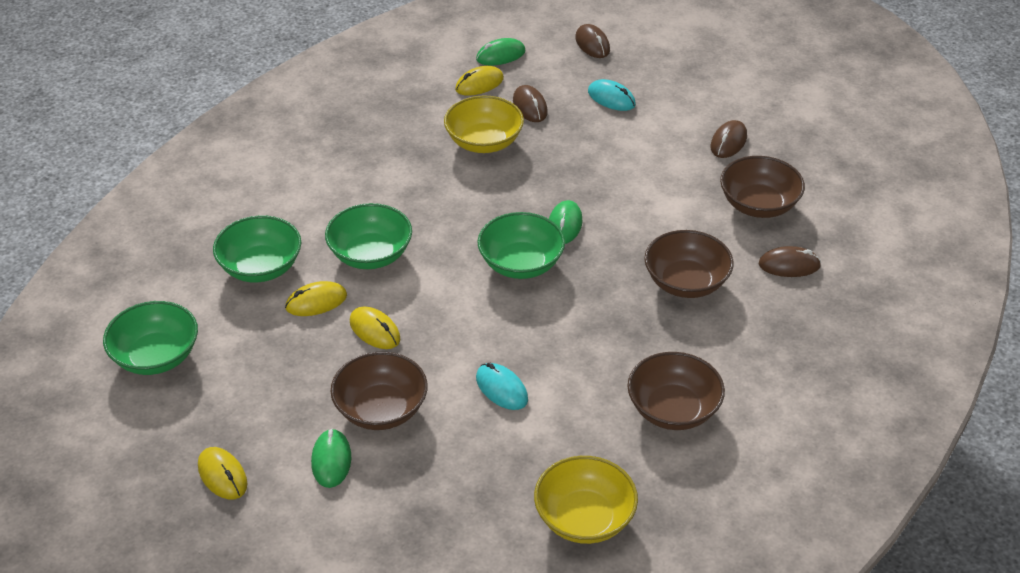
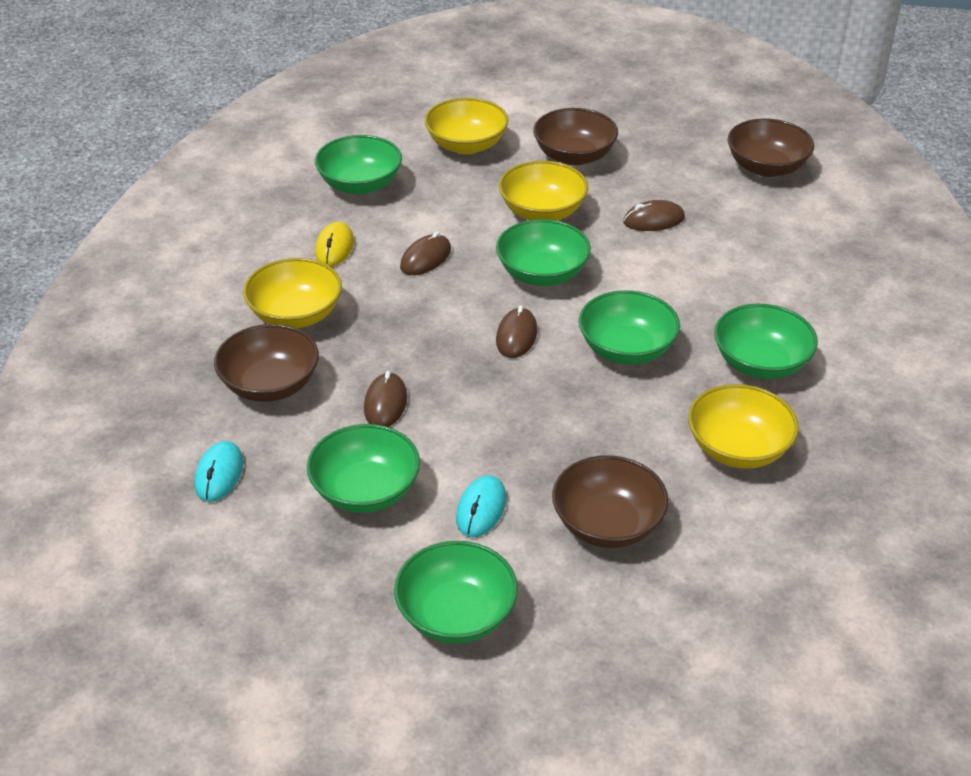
green bowl: [103,301,198,375] [213,216,301,282] [325,203,412,269] [477,212,565,279] = 4 -> [307,424,420,513] [315,135,402,195] [394,541,518,644] [496,219,591,286] [579,290,680,364] [714,304,818,379] = 6
green mouse: [311,428,351,488] [476,38,526,65] [549,200,582,244] = 3 -> none = 0
yellow bowl: [444,96,524,153] [534,456,638,544] = 2 -> [243,258,342,328] [424,98,508,155] [499,161,588,221] [688,384,799,469] = 4
yellow mouse: [198,447,247,499] [285,281,347,316] [350,307,400,349] [455,66,504,96] = 4 -> [315,222,354,267] = 1

